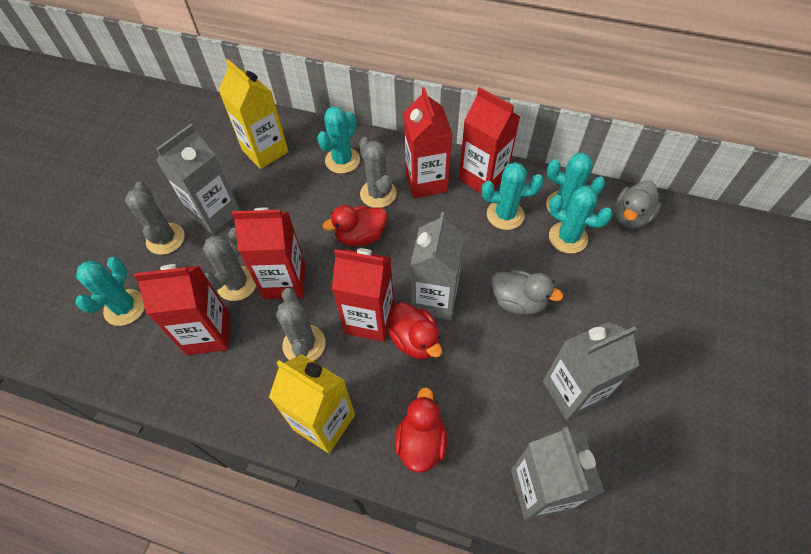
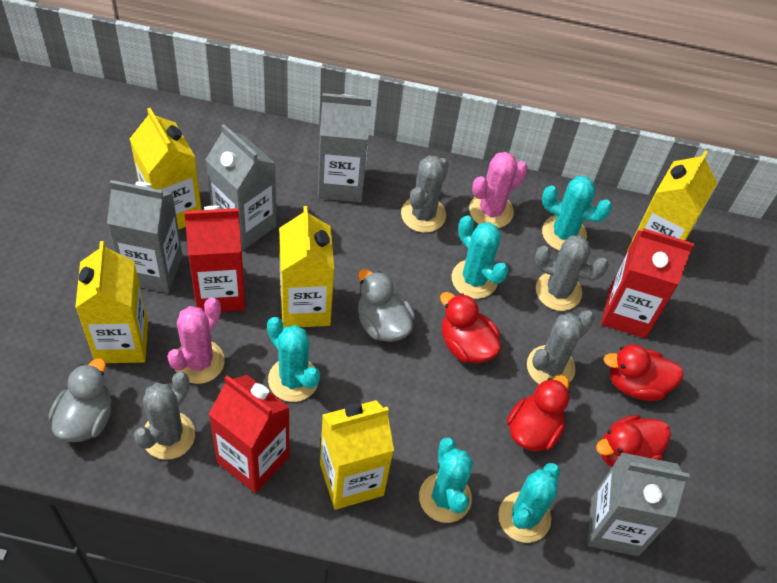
pink cactus: none = 0 -> [167,298,225,384] [469,152,528,228] = 2
red carton: [134,264,230,355] [232,207,305,299] [332,248,394,342] [404,87,452,198] [459,87,520,194] = 5 -> [184,206,246,312] [209,375,290,493] [601,228,694,338] = 3
red duck: [322,205,387,246] [388,302,442,359] [395,387,447,473] = 3 -> [440,292,501,363] [507,375,570,452] [596,415,671,467] [603,344,684,401] = 4
yellow carton: [219,59,289,169] [269,354,355,453] = 2 -> [75,241,148,363] [130,108,202,230] [279,206,334,328] [320,400,394,510] [627,150,717,252] = 5

